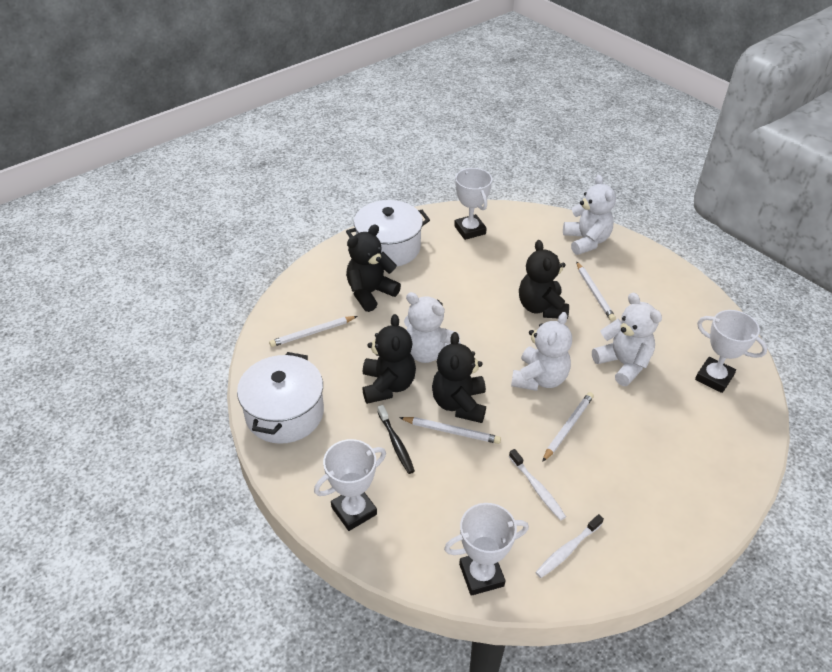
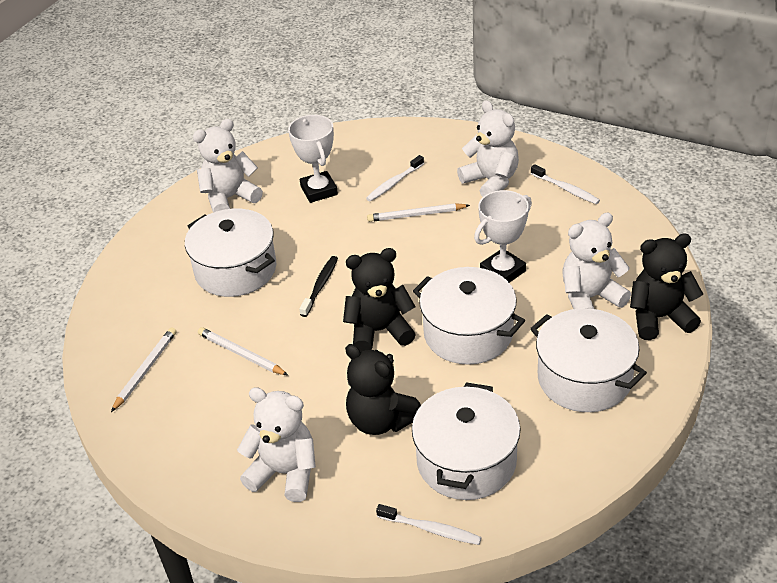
black teddy bear: [346,224,401,312] [362,314,416,404] [432,332,486,423] [519,240,569,319] = 4 -> [343,248,416,352] [345,344,421,435] [630,234,703,340] = 3
white pencil: [269,316,358,347] [399,417,501,444] [542,392,594,462] [576,262,616,321] = 4 -> [111,327,176,412] [198,327,288,375] [367,203,470,222] = 3
white pot: [237,352,324,444] [346,200,430,267] = 2 -> [185,209,276,297] [412,382,521,500] [413,267,525,365] [530,308,647,412] = 4
white toothbrush: [509,449,566,521] [535,514,604,578] = 2 -> [366,155,424,202] [376,504,482,545] [531,164,600,204] = 3
white trophy: [314,439,386,531] [444,503,529,596] [454,168,492,240] [695,310,767,393] = 4 -> [288,115,338,203] [474,190,532,283] = 2

